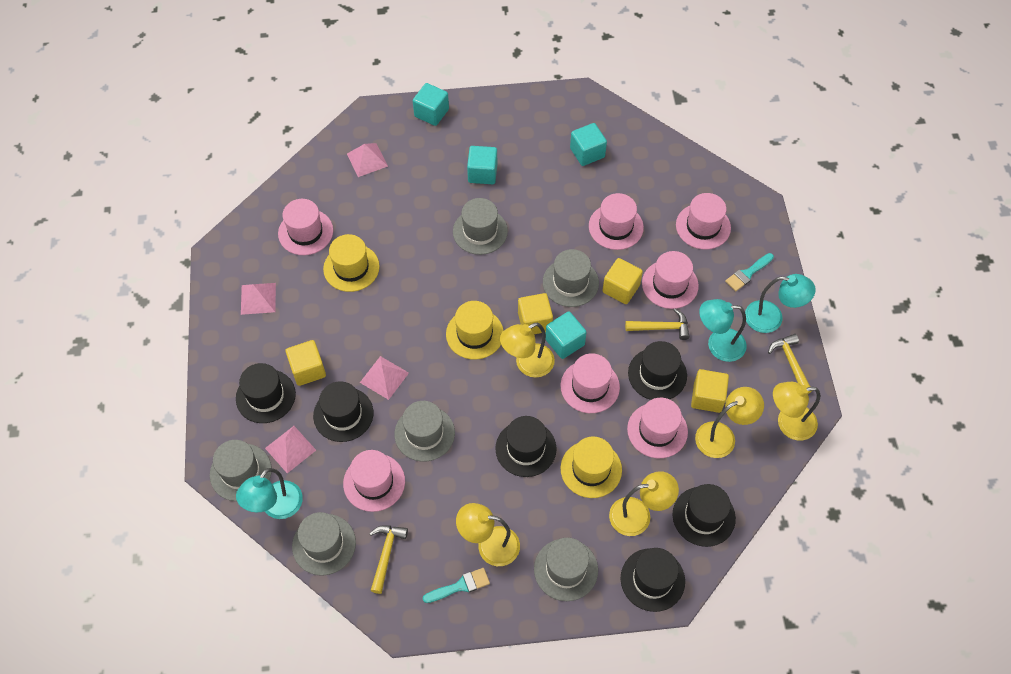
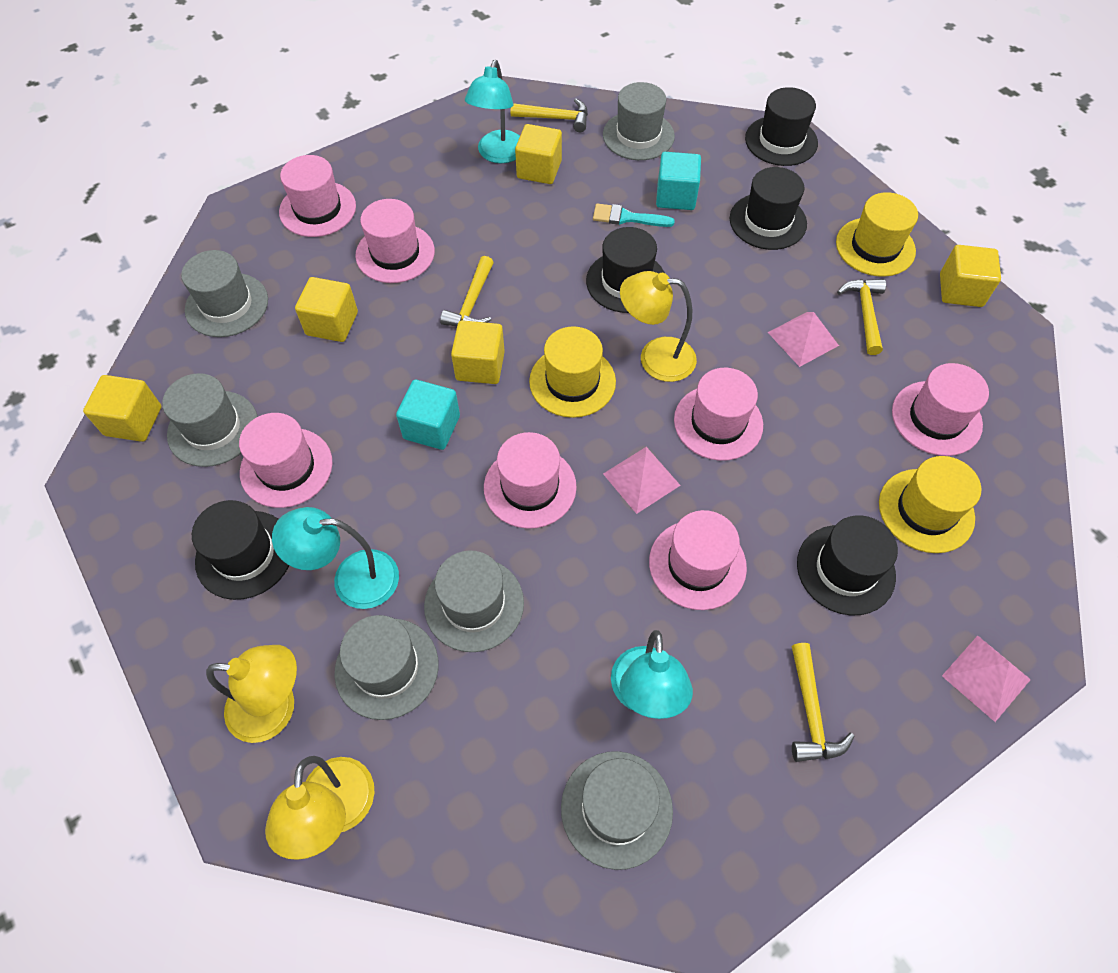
black hat: [236,363,296,423] [313,381,373,442] [495,416,557,477] [621,548,685,612] [628,341,687,400] [673,484,736,547] = 6 -> [192,500,289,600] [586,227,665,313] [730,167,807,250] [745,87,818,166] [797,515,898,615] = 5
pink pyramid: [241,283,276,315] [265,426,316,473] [347,143,388,177] [360,356,409,400] = 4 -> [603,447,681,514] [768,312,839,367] [942,636,1031,722] = 3
turquoise brush: [423,568,490,603] [725,253,774,291] = 2 -> [593,204,675,227] = 1
turquoise cube: [413,83,449,126] [467,146,497,184] [546,311,587,359] [570,123,607,166] = 4 -> [396,380,460,450] [656,152,701,210] = 2
yellow cube: [286,340,326,386] [518,293,553,334] [602,258,643,304] [691,369,729,413] = 4 -> [83,375,161,442] [295,277,358,342] [451,320,505,384] [515,124,562,184] [940,245,1001,307] = 5
yellow hammer: [369,525,408,594] [625,309,690,340] [768,334,812,394] = 3 -> [440,256,494,326] [511,99,588,132] [792,643,855,762] [837,279,886,355] = 4
yellow lamp: [456,503,520,566] [500,323,555,378] [609,471,679,536] [695,387,764,458] [773,382,820,440] = 5 -> [206,645,297,743] [265,756,374,860] [620,271,697,382] = 3

